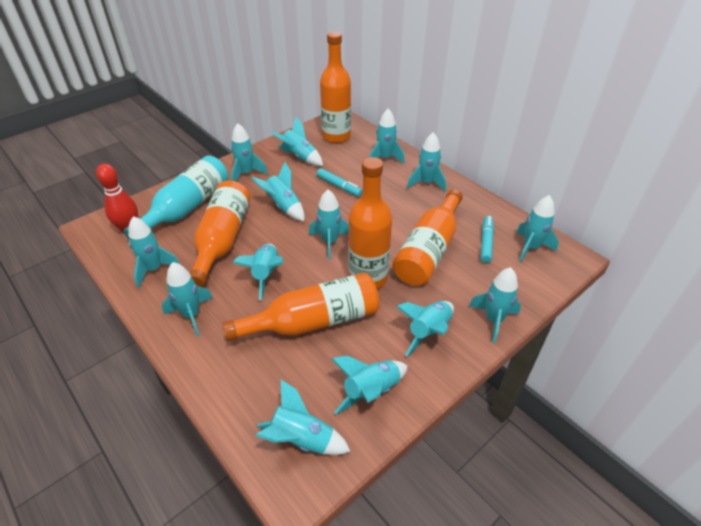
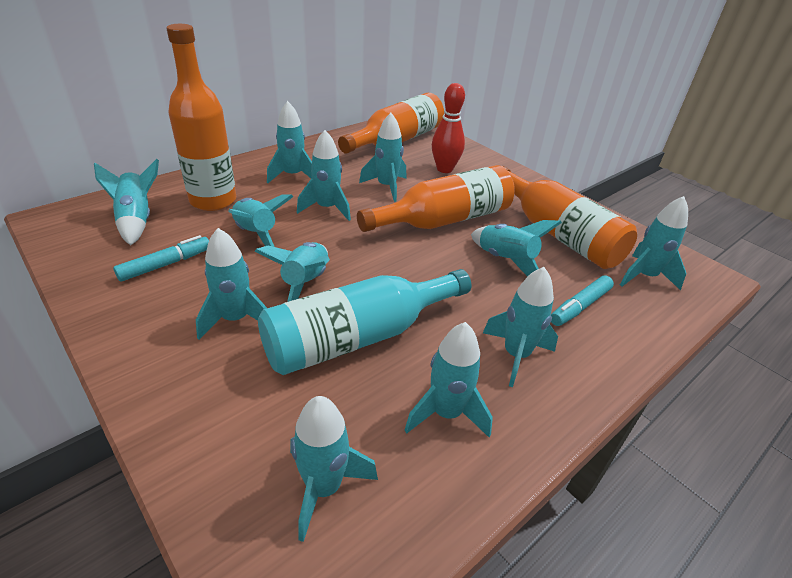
orange bottle: [190,180,250,287] [222,272,379,341] [320,32,351,143] [348,157,392,289] [393,189,463,286] = 5 -> [167,24,236,211] [338,93,444,154] [357,165,515,232] [502,166,637,269] = 4
turquoise rocket: [128,216,180,288] [162,262,213,336] [231,123,268,181] [233,244,283,300] [251,162,304,221] [255,380,351,455] [271,117,323,166] [309,190,349,260] [332,356,408,414] [369,109,405,164] [396,301,454,357] [407,132,446,192] [469,267,521,344] [516,195,559,262] = 14 -> [94,159,159,246] [196,228,267,340] [228,194,293,247] [254,242,330,302] [267,101,312,183] [290,396,378,542] [297,130,351,221] [359,113,406,202] [405,322,493,437] [471,220,562,277] [483,267,558,387] [620,196,688,290] = 12

